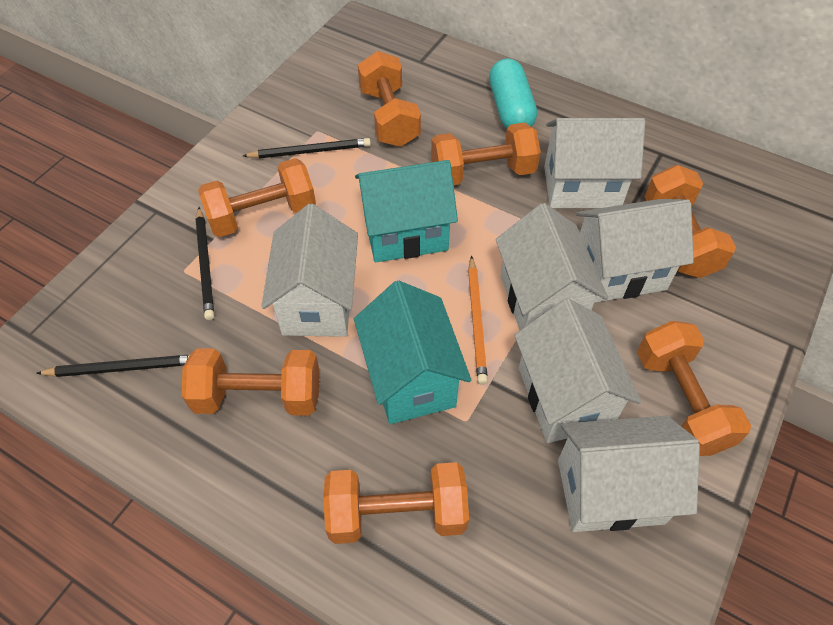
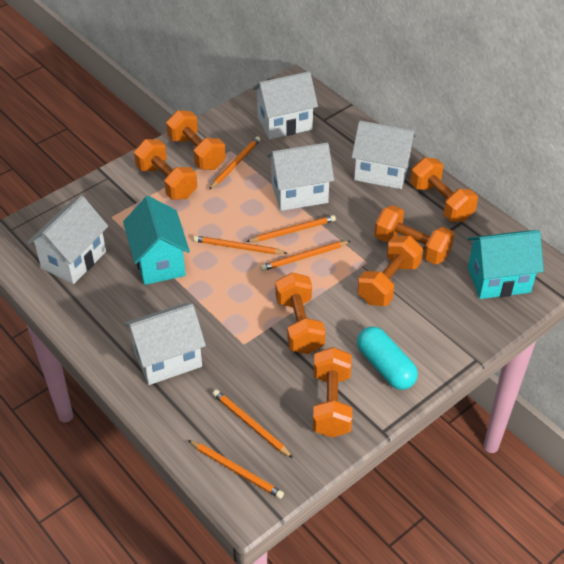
black pencil: [36,355,190,377] [196,207,214,320] [243,138,371,158] = 3 -> none = 0
orange pencil: [468,256,488,385] = 1 -> [188,440,284,499] [193,236,287,254] [209,136,261,190] [213,390,293,458] [246,215,336,242] [261,241,350,271] = 6
white house: [261,204,358,337] [496,203,608,330] [514,298,641,443] [544,118,645,208] [558,416,700,532] [576,199,694,303] = 6 -> [27,196,108,284] [124,303,206,385] [252,71,318,139] [267,143,334,211] [352,121,417,189] = 5

